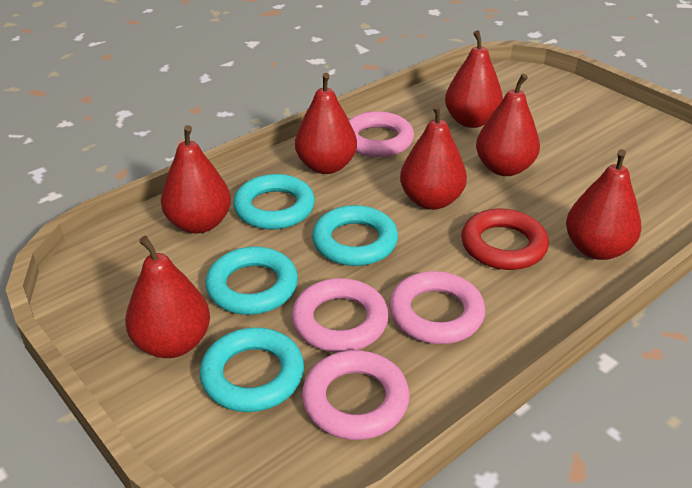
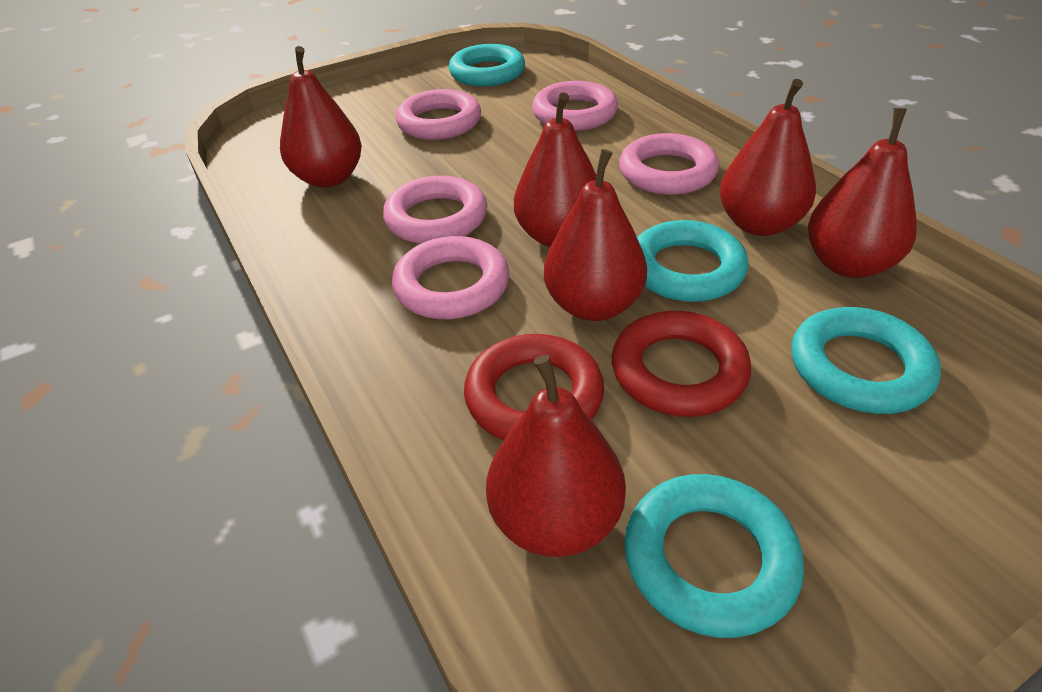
pink ring: [292,278,389,352] [302,350,410,440] [349,111,414,157] [389,271,485,344] = 4 -> [383,176,487,244] [392,236,509,319] [396,89,481,140] [532,81,618,131] [619,133,719,195] = 5
red pear: [125,236,210,358] [161,125,231,234] [295,73,357,174] [400,104,467,210] [445,30,503,128] [476,74,540,176] [566,149,641,260] = 7 -> [280,46,362,188] [486,354,626,557] [514,93,596,247] [544,149,647,321] [720,79,816,236] [808,108,917,278] = 6
red ring: [461,209,549,270] = 1 -> [464,334,604,440] [612,311,751,417] = 2

